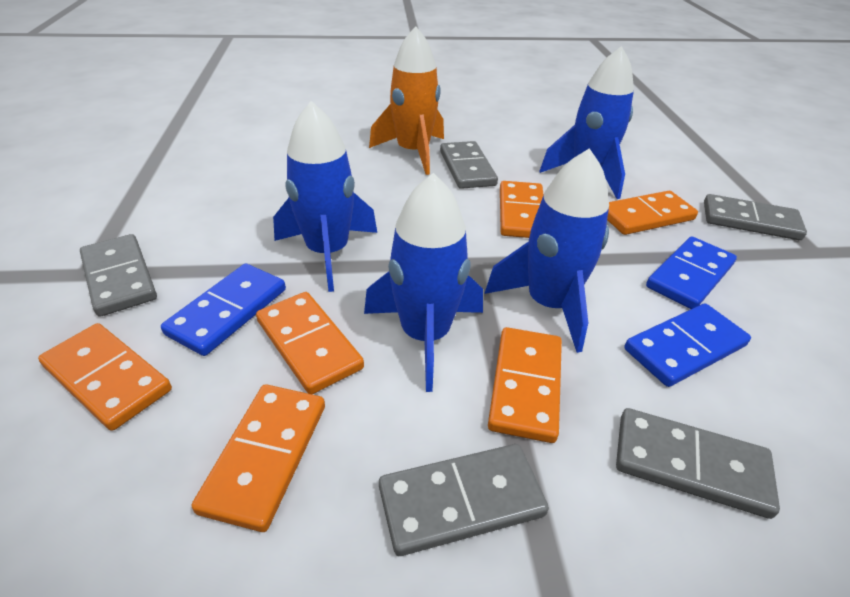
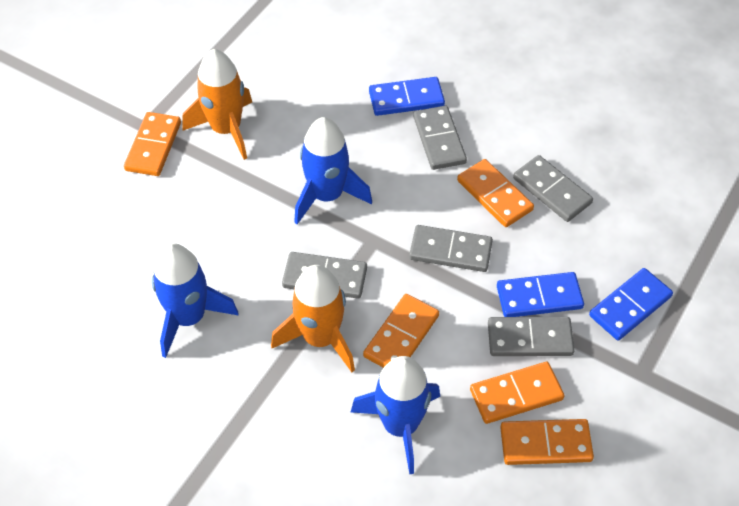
blue rocket: [273,101,377,292] [364,173,483,392] [484,148,609,353] [540,46,634,199] = 4 -> [152,243,238,358] [294,117,372,224] [351,356,440,475] = 3
orange domino: [38,323,172,431] [192,384,325,532] [256,292,364,394] [488,327,562,443] [500,181,544,238] [607,191,698,235] = 6 -> [124,112,181,176] [363,294,439,368] [457,159,534,227] [470,362,564,424] [500,419,594,465] = 5
orange rocket: [369,26,444,175] = 1 -> [182,49,252,160] [271,265,355,372] = 2

